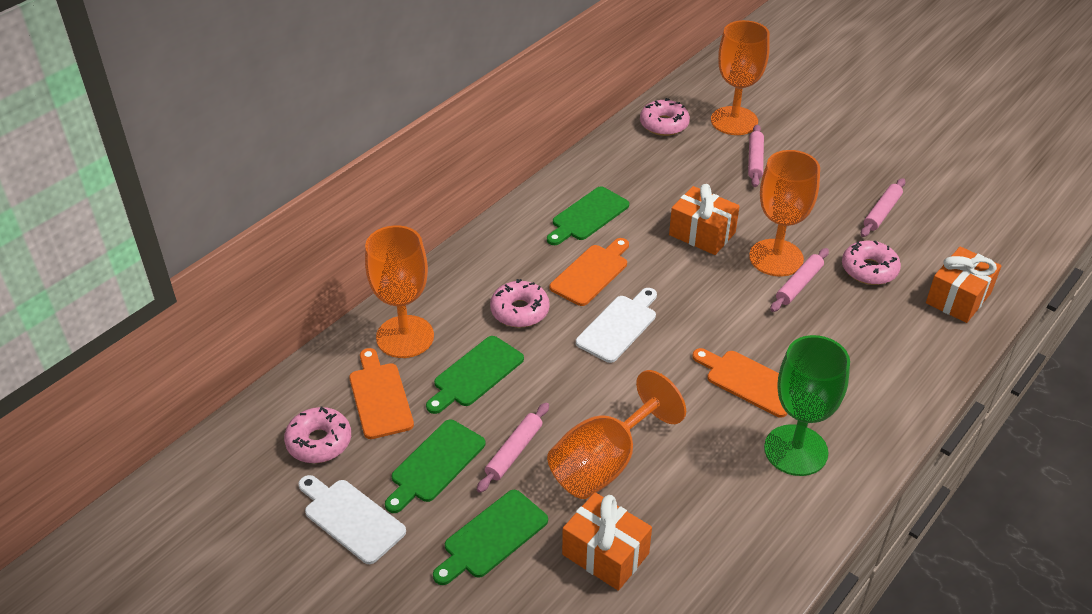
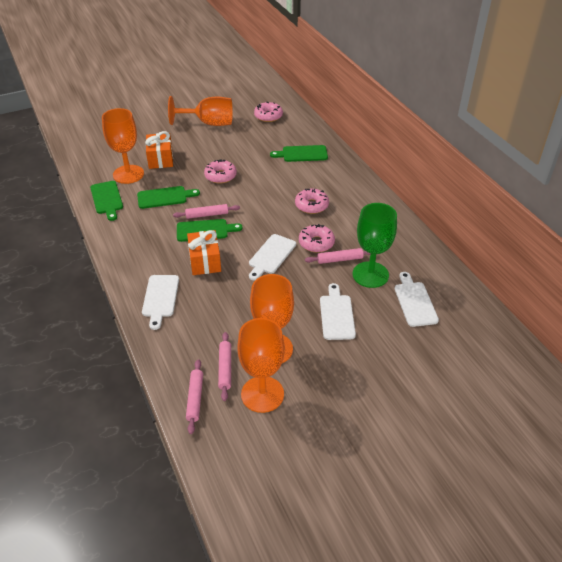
orange cutting board: [349,348,414,439] [550,238,629,306] [692,348,788,418] = 3 -> none = 0
orange gift: [562,492,652,591] [669,184,740,255] [926,246,1001,323] = 3 -> [145,131,173,169] [187,230,221,275] = 2
white cutting board: [298,475,406,564] [576,288,657,363] = 2 -> [142,275,179,330] [249,234,296,280] [320,283,356,340] [395,272,439,327] = 4

